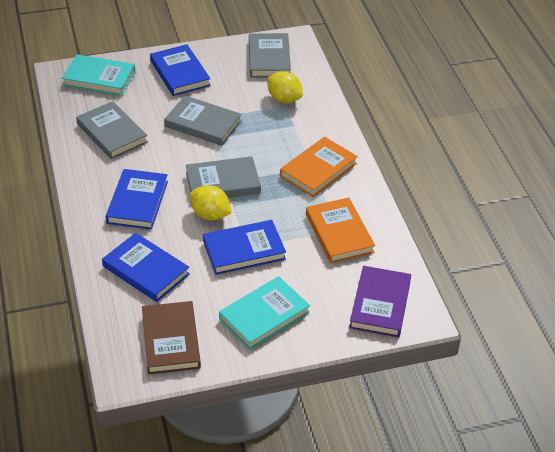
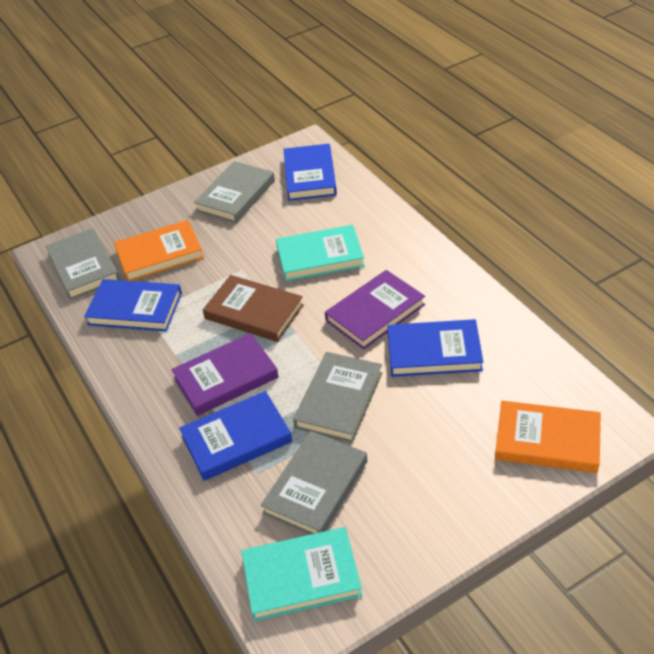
purple book: [349,266,411,337] = 1 -> [171,333,279,416] [325,270,425,349] = 2
yellow lemon: [190,185,232,220] [267,71,303,103] = 2 -> none = 0

